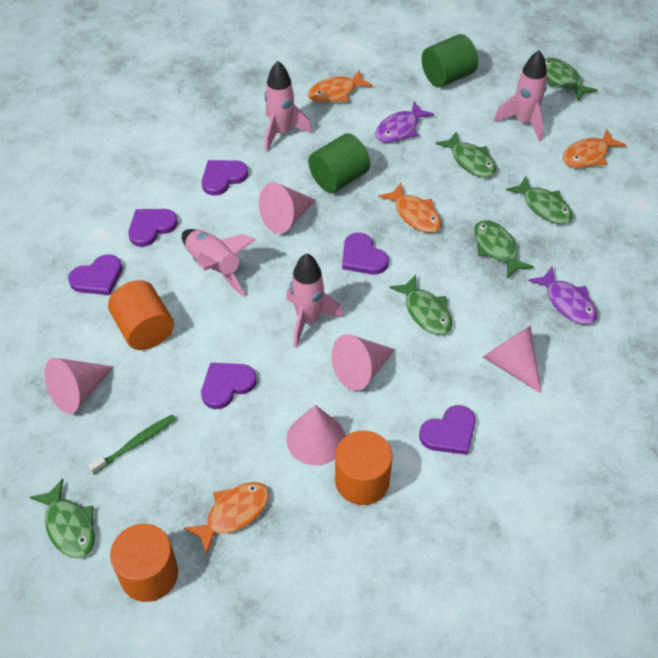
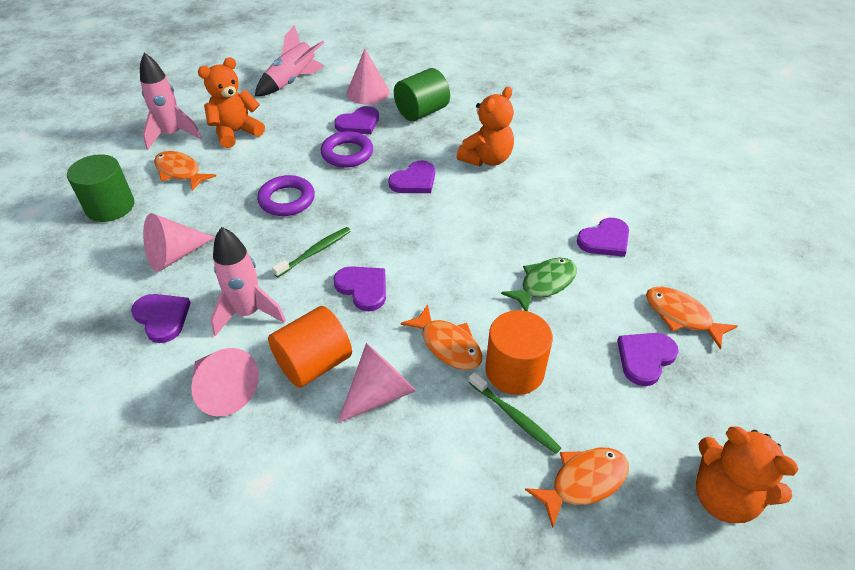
green fish: [30,479,95,558] [390,275,452,335] [435,131,496,177] [474,220,534,279] [506,176,573,224] [545,58,598,101] = 6 -> [501,258,577,311] = 1
green toothbrush: [88,415,176,474] = 1 -> [272,227,351,278] [469,372,561,454] = 2
orange cylinder: [108,280,174,350] [110,524,178,602] [335,430,393,505] = 3 -> [268,306,352,388] [485,310,553,395] = 2
orange teddy bear: none = 0 -> [198,57,265,148] [457,87,514,166] [696,427,798,523] = 3
pink cone: [45,358,114,414] [259,182,315,234] [286,405,345,465] [332,334,395,391] [483,326,542,394] = 5 -> [143,213,215,272] [191,348,259,416] [338,343,416,423] [347,49,390,104] = 4
pink rocket: [182,229,256,296] [264,61,312,152] [286,253,343,348] [494,50,547,142] = 4 -> [140,53,202,150] [211,227,286,336] [255,25,324,96] = 3
purple fish: [375,101,434,143] [528,267,597,325] = 2 -> none = 0
purple ring: none = 0 -> [257,175,315,216] [321,131,373,168] = 2

